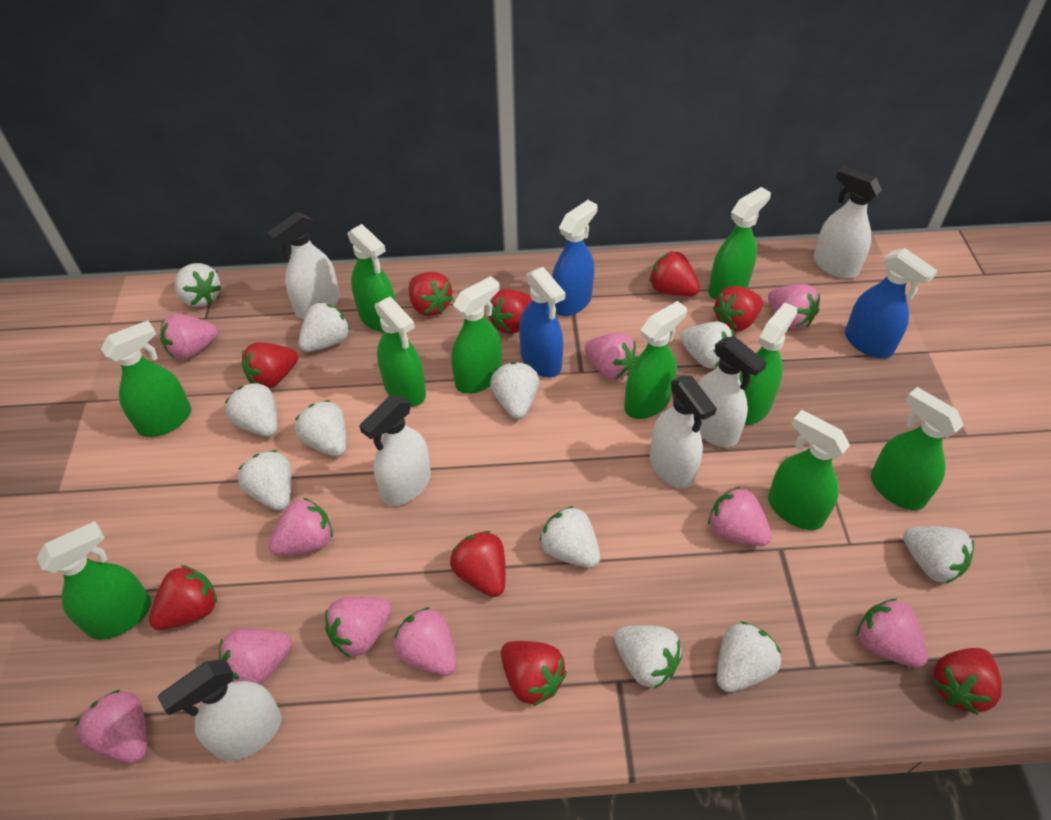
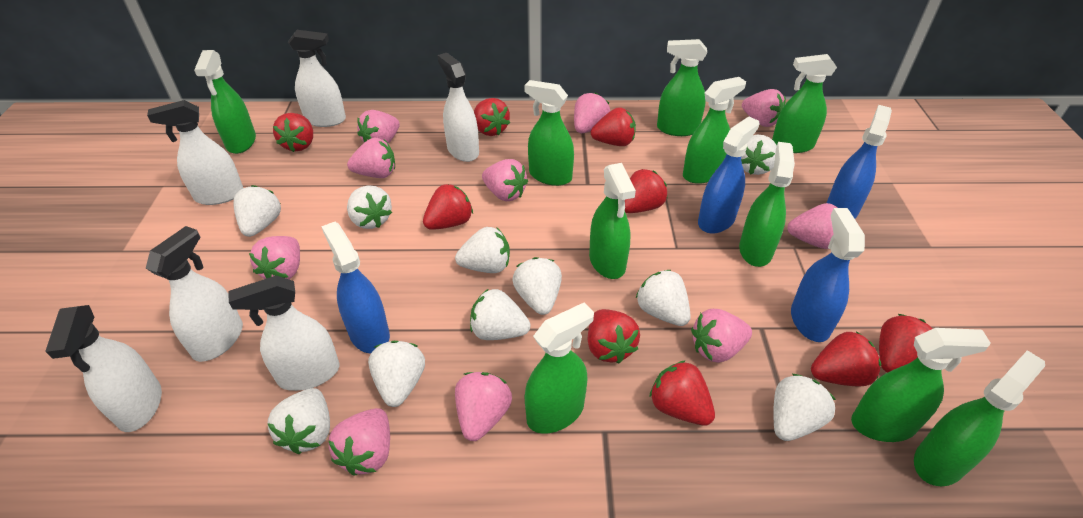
blue spray bottle: [519,267,565,378] [552,200,598,316] [845,248,938,358] = 3 -> [321,222,390,354] [698,116,759,234] [791,208,865,342] [827,105,892,219] = 4
white strawberry: [175,263,222,307] [225,382,278,437] [238,450,292,511] [295,400,346,457] [299,302,350,352] [490,362,539,419] [539,506,600,568] [614,625,682,689] [680,322,734,368] [717,622,781,692] [903,526,974,583] = 11 -> [233,185,281,237] [267,388,330,454] [347,185,392,229] [368,341,425,407] [455,227,510,273] [470,289,531,340] [512,257,562,315] [636,270,691,326] [741,134,777,175] [773,374,836,441] = 10

